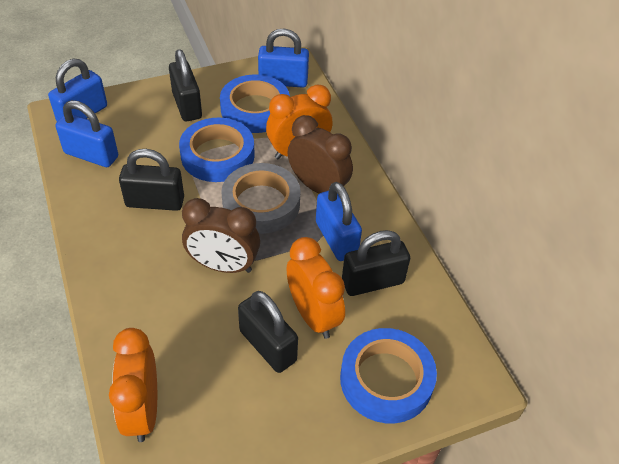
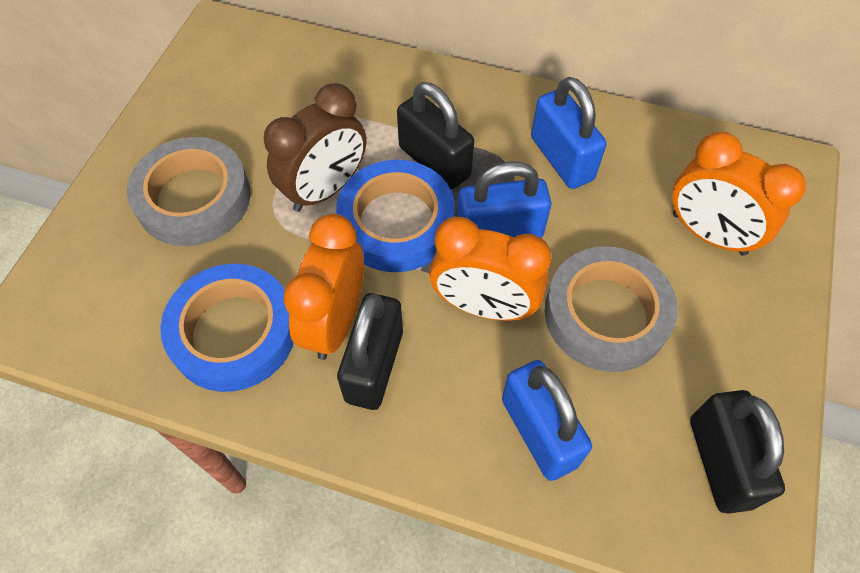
black padlock: [119,149,184,211] [169,49,202,121] [238,291,298,373] [342,230,410,296] = 4 -> [337,293,403,410] [397,82,474,189] [690,390,785,514] = 3
blue padlock: [48,58,107,121] [55,100,118,167] [258,28,309,88] [316,182,362,261] = 4 -> [457,162,552,238] [502,360,592,481] [531,77,607,189] = 3
blue tape: [179,118,255,182] [220,74,290,133] [340,328,437,423] = 3 -> [160,264,294,392] [336,160,455,272] = 2
brown clock: [182,198,260,273] [288,115,353,194] = 2 -> [264,83,366,212] = 1
grey tape: [221,163,301,234] = 1 -> [127,137,251,246] [545,246,678,372] = 2

